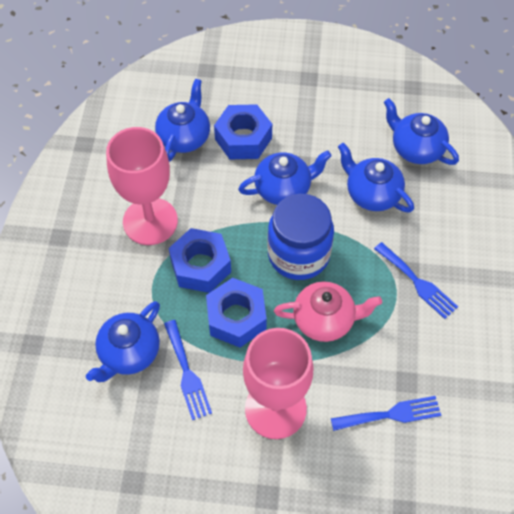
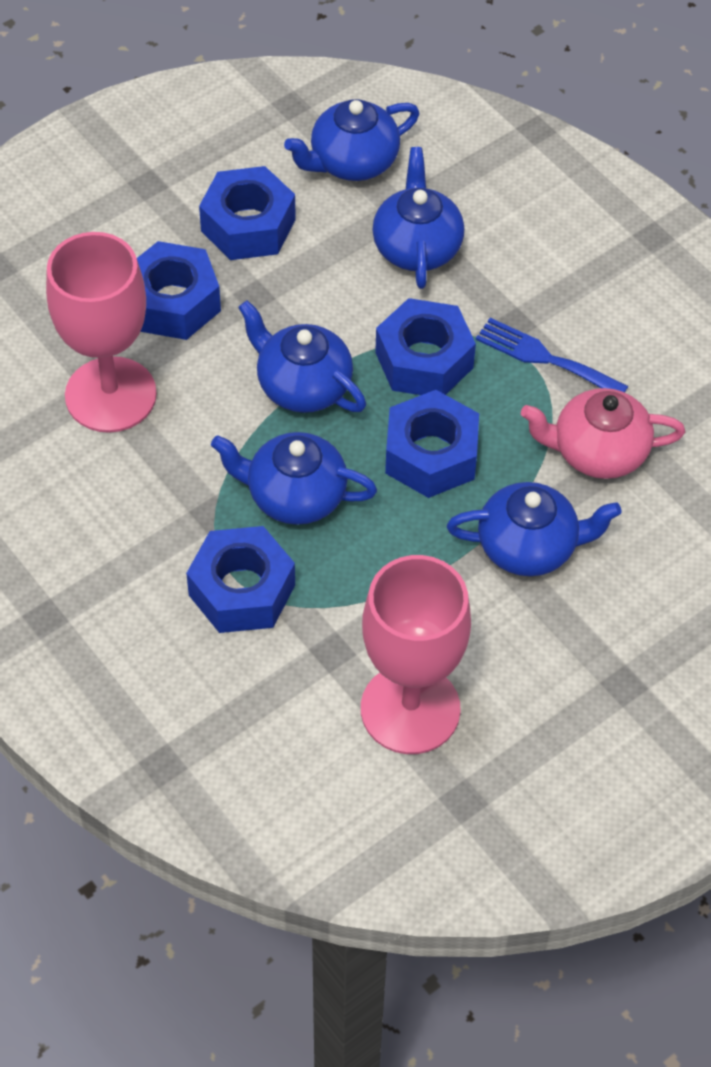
blue fork: [164,320,212,420] [331,396,441,431] [374,242,458,319] = 3 -> [476,318,628,392] = 1
blue jar: [267,194,334,280] = 1 -> none = 0
blue nut: [169,228,231,293] [206,278,267,347] [214,104,272,159] = 3 -> [137,241,221,340] [186,526,295,633] [199,166,296,260] [375,298,476,395] [385,390,479,498] = 5

